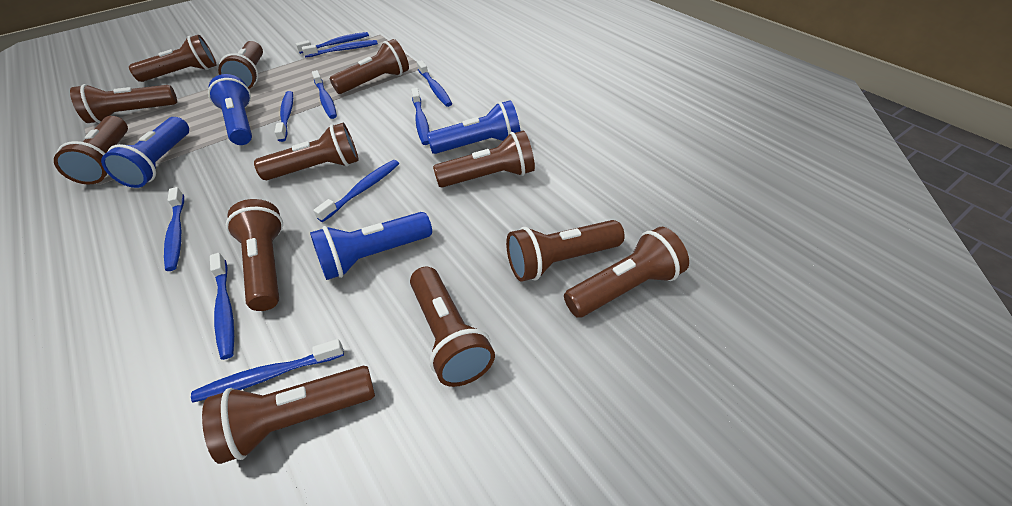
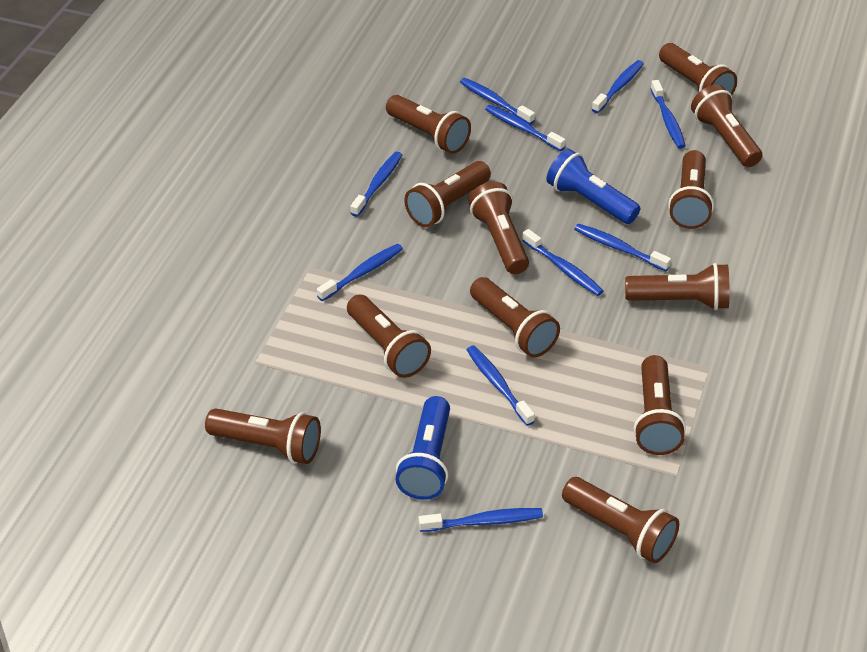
blue flashlight: [101,117,189,188] [208,74,252,145] [310,212,432,280] [427,100,520,154] = 4 -> [395,396,450,500] [547,149,640,224] = 2

